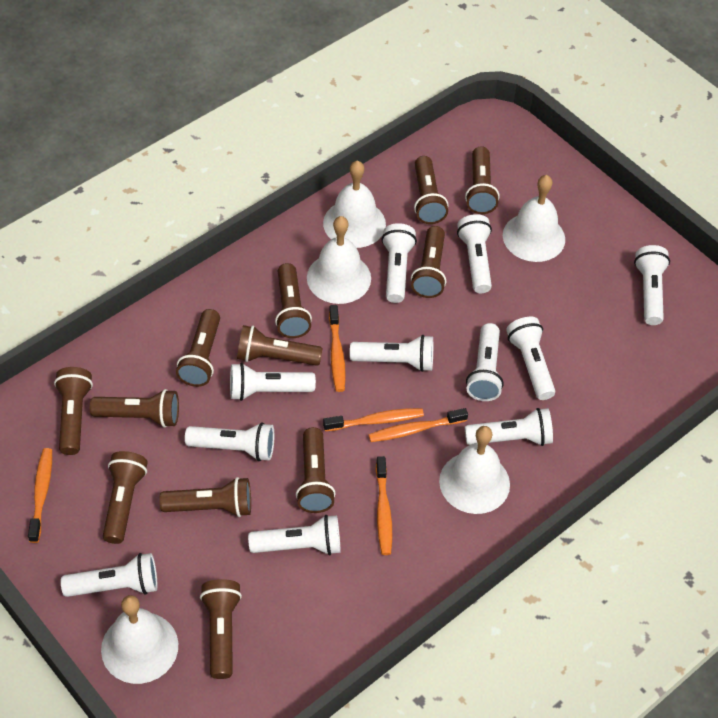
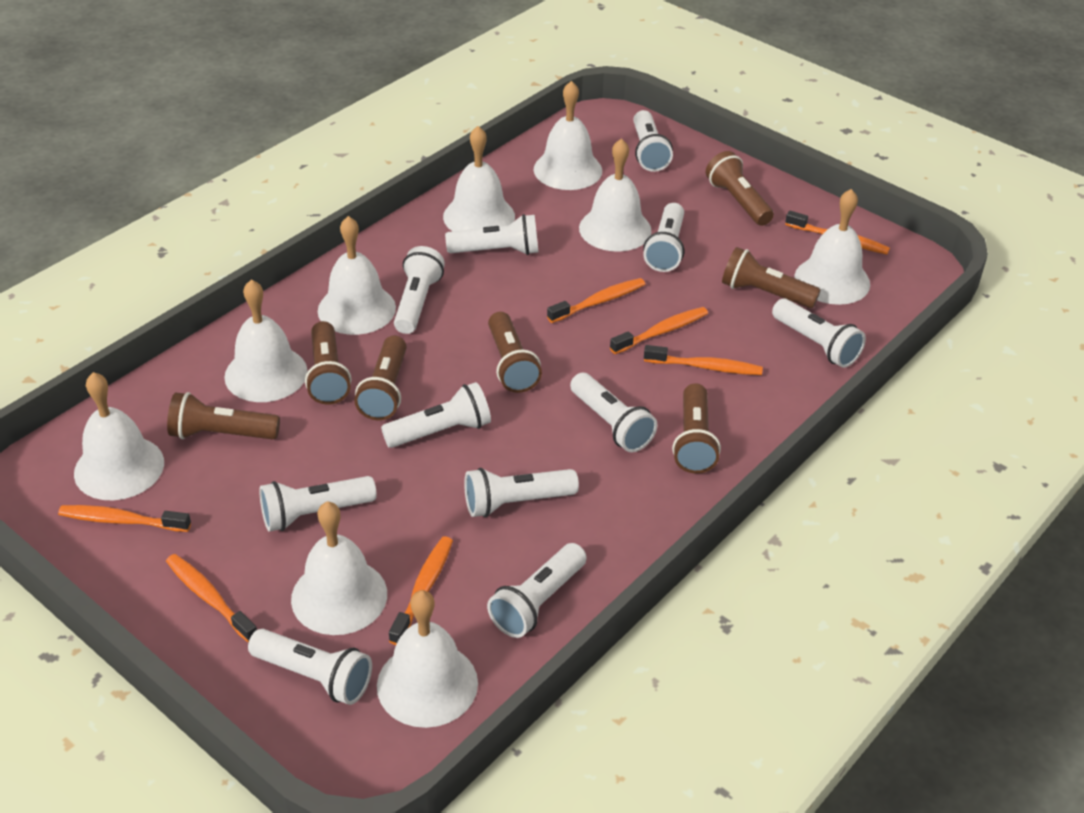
brown flashlight: [54,367,93,455] [90,389,179,427] [103,451,148,544] [160,477,251,517] [176,309,220,387] [200,579,242,679] [237,325,323,366] [275,263,312,338] [296,427,336,513] [411,226,446,298] [414,156,448,224] [465,146,500,214] = 12 -> [167,392,280,439] [305,321,351,405] [354,336,407,420] [488,312,542,393] [672,383,721,474] [706,151,774,226] [722,247,820,308] = 7
orange toothbrush: [28,448,52,543] [323,408,424,431] [329,305,346,392] [368,408,468,442] [376,456,392,555] = 5 -> [58,505,191,532] [166,554,257,643] [389,536,453,645] [547,278,645,323] [610,307,708,354] [644,345,763,375] [785,211,890,255] = 7
white bell: [101,595,178,684] [307,216,371,304] [323,161,386,248] [439,426,510,514] [503,175,565,262] = 5 -> [74,372,164,500] [224,279,308,402] [291,501,387,635] [318,216,396,335] [377,590,478,728] [443,126,515,231] [533,81,602,190] [579,138,651,252] [794,189,870,305] = 9

